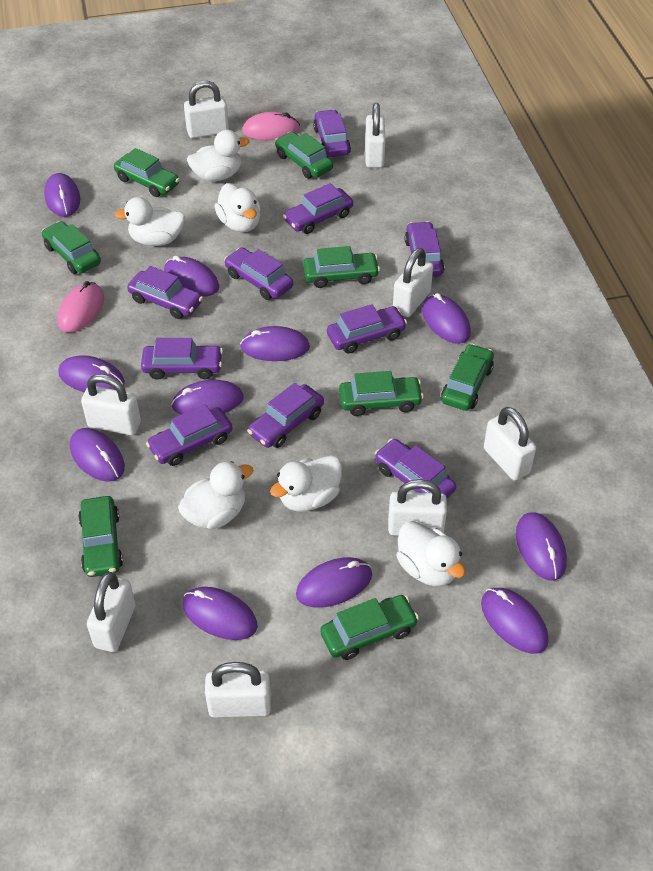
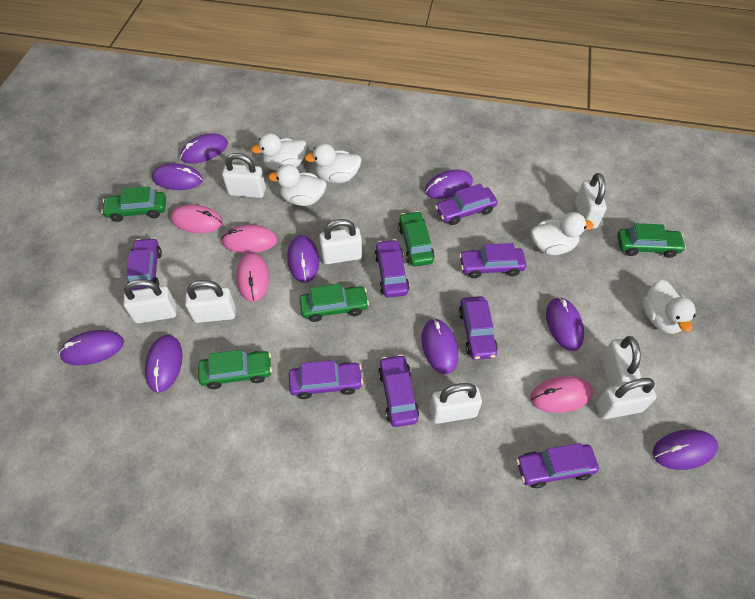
green car: [42,221,101,274] [78,496,123,577] [114,148,180,197] [275,132,333,179] [303,246,380,288] [320,595,419,660] [339,371,424,416] [441,344,494,411] = 8 -> [101,186,166,222] [198,350,272,389] [299,284,369,322] [398,211,435,266] [617,223,686,258] = 5
pink mouse: [57,281,104,333] [242,112,300,140] = 2 -> [170,204,223,233] [221,225,277,253] [236,253,269,302] [530,376,593,413] = 4
purple car: [127,266,203,319] [141,338,223,380] [146,404,232,466] [224,248,293,300] [247,383,324,448] [283,183,353,234] [313,109,351,157] [327,304,407,354] [375,439,456,498] [405,221,444,277] = 10 -> [126,238,162,290] [289,360,363,399] [375,239,410,298] [378,354,419,427] [435,184,497,225] [459,243,526,278] [459,296,498,360] [516,443,599,488] = 8
purple mouse: [44,173,80,217] [58,355,125,392] [70,428,125,482] [164,256,219,296] [171,380,244,414] [183,587,258,640] [240,326,310,361] [296,557,372,608] [422,293,471,344] [481,588,549,654] [516,513,567,581] = 11 -> [59,330,124,365] [145,335,183,393] [152,163,203,190] [180,133,228,164] [287,235,319,283] [422,318,458,374] [425,169,473,199] [546,297,584,351] [653,429,718,470] = 9
white duck: [114,197,185,246] [178,461,254,529] [187,130,249,181] [214,183,261,232] [270,456,342,512] [396,521,466,586] = 6 -> [251,133,307,171] [268,164,327,206] [305,144,362,183] [531,212,594,255] [643,280,696,334] = 5

